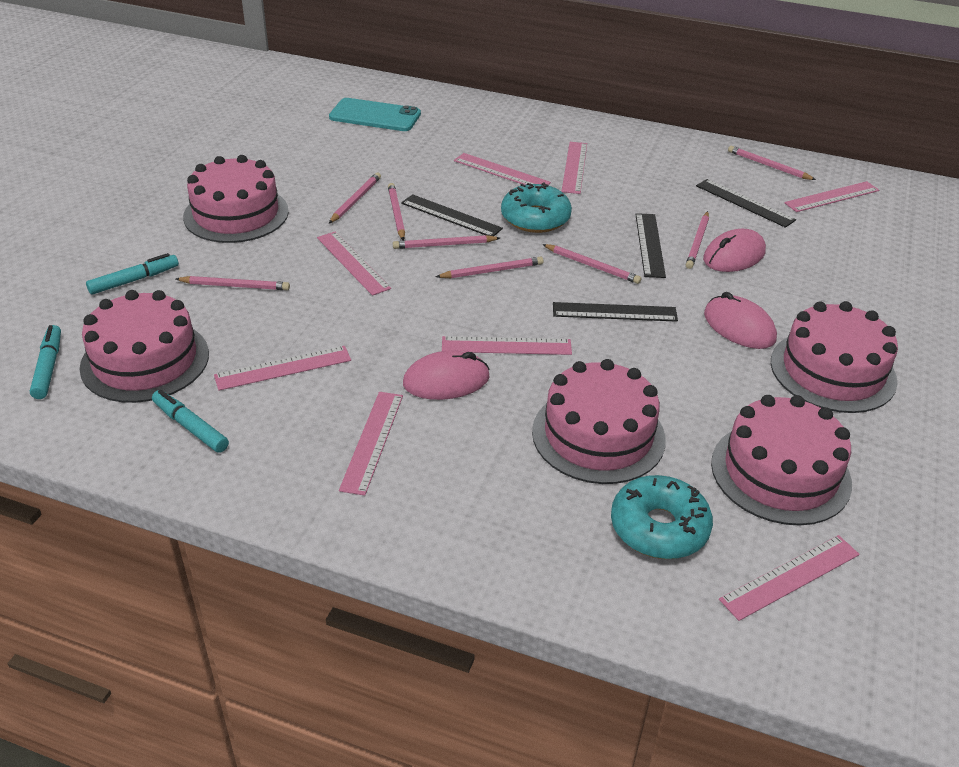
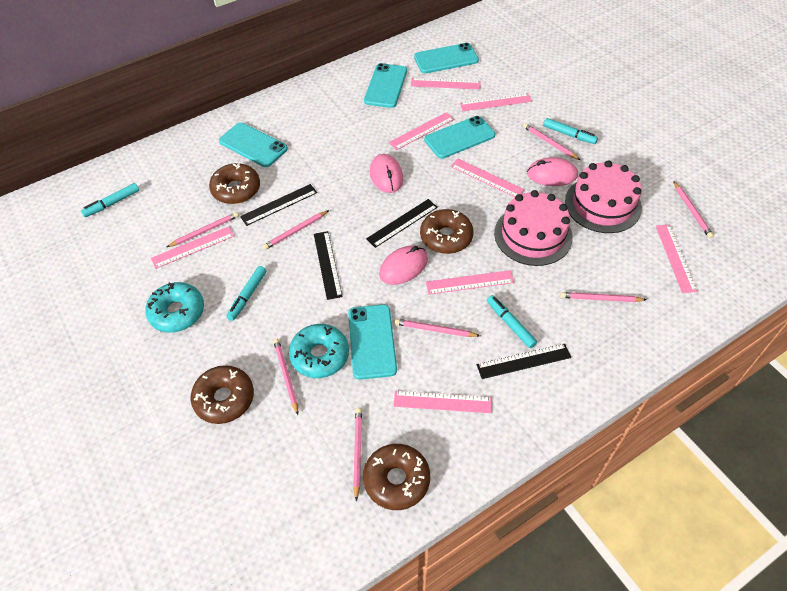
brown donut: none = 0 -> [190,365,254,424] [209,163,260,204] [363,444,430,510] [420,209,474,254] = 4
pink cake: [80,290,209,403] [183,155,289,243] [532,359,666,484] [711,395,852,526] [771,301,898,413] = 5 -> [494,190,573,266] [565,161,642,233] = 2
turquoise marker: [30,325,61,399] [86,253,179,295] [152,390,229,453] = 3 -> [81,183,139,217] [226,266,266,321] [487,295,537,348] [543,118,598,144] = 4
turquoise phone: [329,98,421,131] = 1 -> [219,122,288,167] [348,304,397,380] [364,63,407,108] [414,43,479,73] [424,116,495,159] = 5

